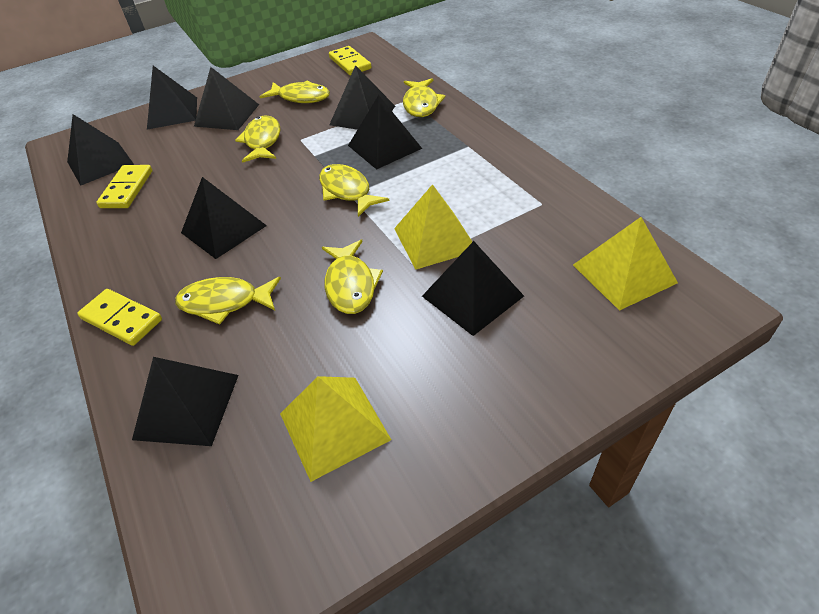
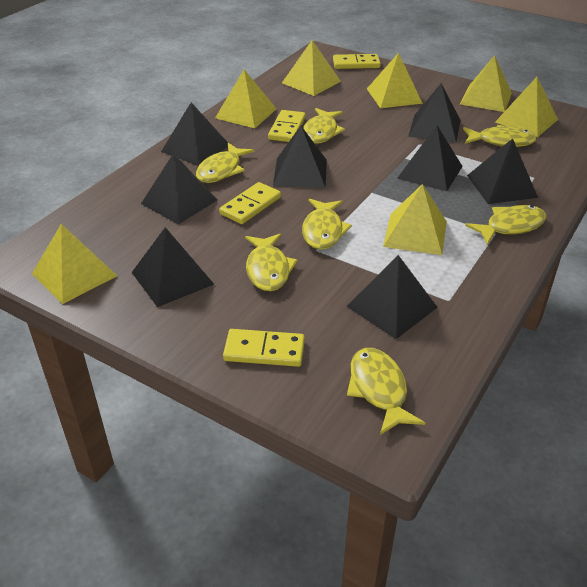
yellow domino: [77,289,162,346] [96,165,152,208] [329,46,371,75] = 3 -> [219,182,281,224] [223,329,305,367] [268,110,306,142] [333,54,381,69] = 4
yellow fish: [175,277,281,324] [235,116,280,163] [259,81,330,103] [319,164,390,217] [322,240,383,314] [403,78,446,117] = 6 -> [196,143,254,183] [245,234,298,291] [302,199,352,250] [303,108,345,144] [347,348,425,435] [463,125,536,147] [465,205,546,245] = 7
yellow pyramid: [280,376,391,482] [394,184,472,270] [573,217,678,311] = 3 -> [32,224,117,304] [215,70,277,128] [282,40,341,96] [367,53,423,108] [383,184,447,255] [460,55,512,112] [495,77,558,137] = 7

